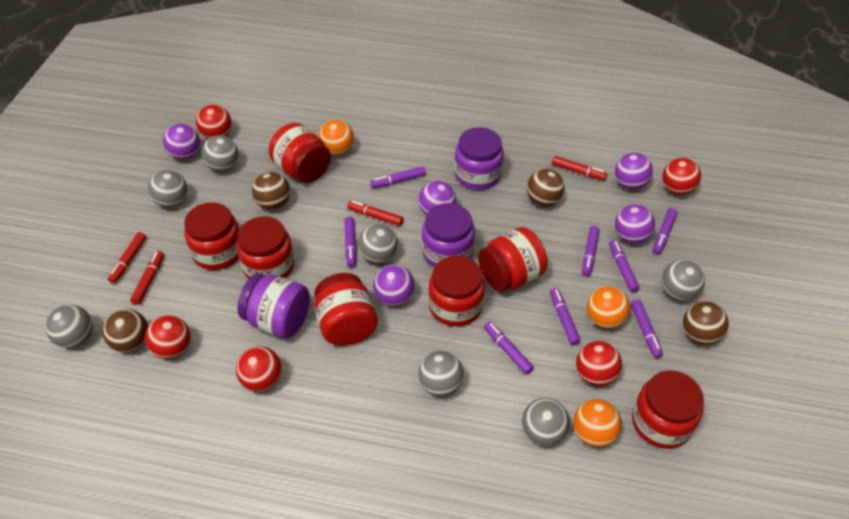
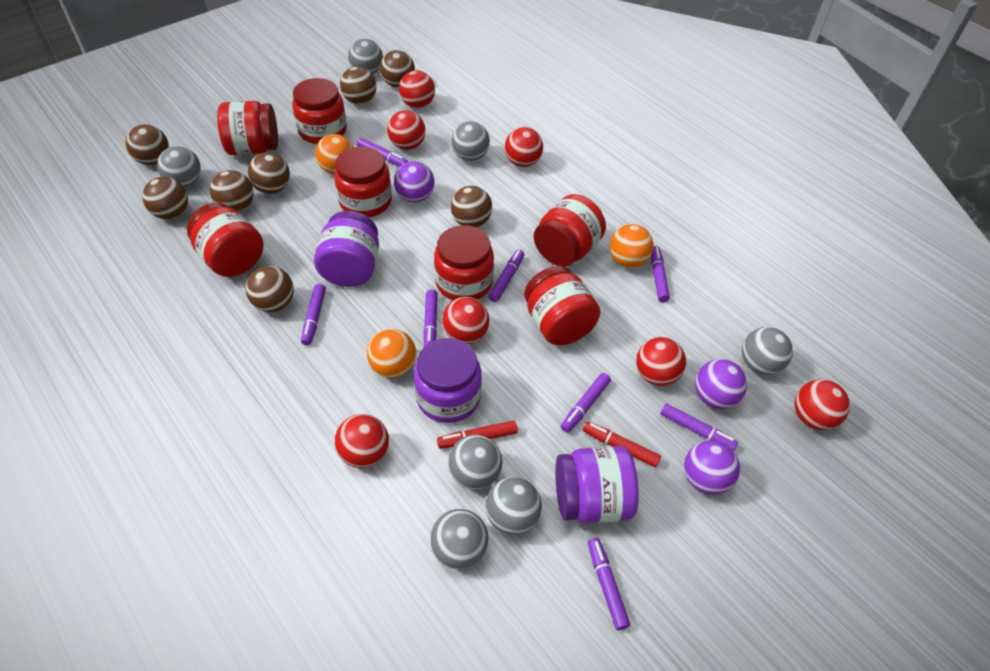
brown ball: [102,309,148,352] [252,172,290,210] [527,169,564,206] [683,301,729,345] = 4 -> [125,124,169,165] [142,177,188,219] [210,170,254,212] [246,266,294,312] [248,152,290,194] [340,66,376,104] [380,50,415,87] [451,186,492,227] = 8
purple ball: [163,124,200,159] [373,264,415,306] [418,181,456,215] [615,153,653,190] [615,205,655,243] = 5 -> [394,161,434,202] [684,440,740,495] [695,359,747,409] = 3
red ball: [145,315,191,359] [196,105,232,139] [236,346,282,392] [576,341,622,386] [662,158,701,195] = 5 -> [335,414,389,468] [387,110,426,150] [399,70,435,108] [442,297,489,344] [505,127,543,167] [636,337,686,386] [795,379,850,430] = 7
red marker: [108,232,146,283] [130,251,164,305] [347,201,404,226] [552,156,607,181] = 4 -> [437,421,518,449] [583,422,661,467] = 2

